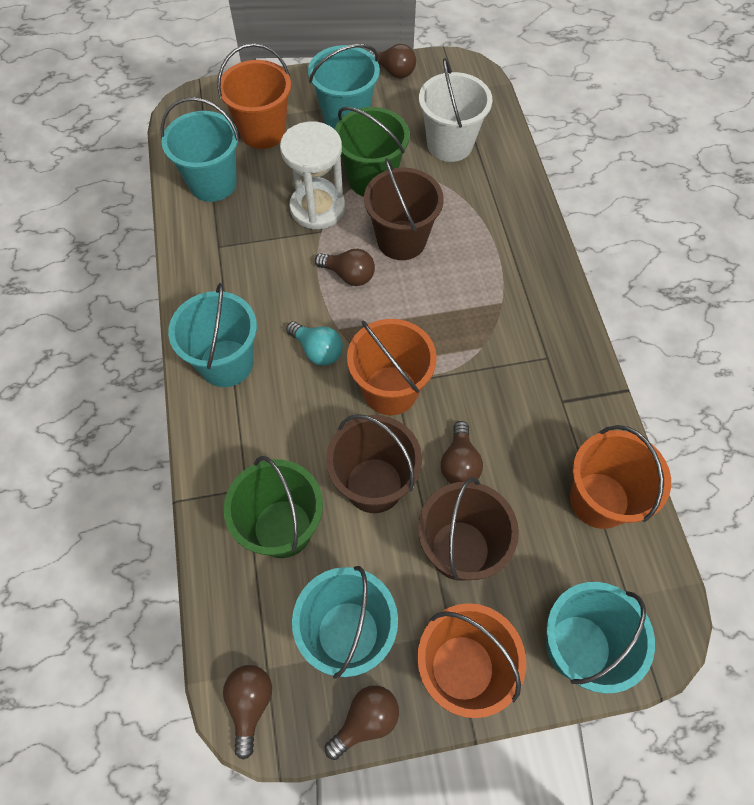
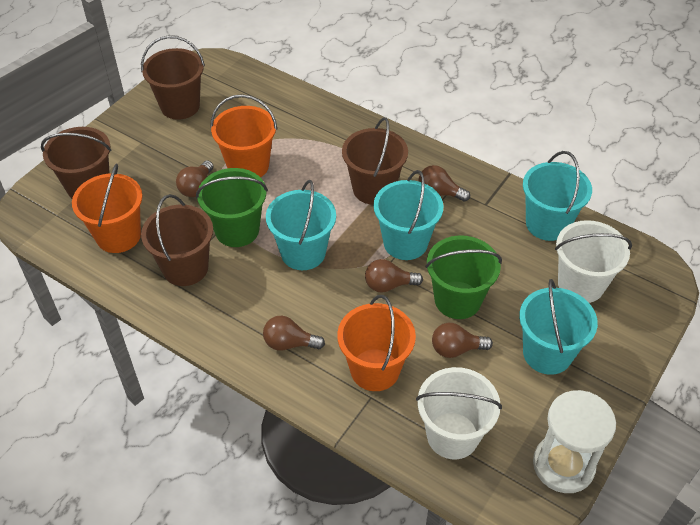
brown bucket: [326,414,422,513] [364,158,444,260] [418,477,519,581] = 3 -> [41,127,111,199] [141,36,205,120] [141,194,213,286] [342,117,408,205] = 4
orange bucket: [217,43,291,149] [347,319,437,415] [417,603,526,718] [570,425,671,529] = 4 -> [72,164,143,253] [210,94,277,177] [337,295,416,391] = 3
turquoise bucket: [160,97,240,202] [168,283,257,387] [292,566,398,679] [308,44,380,129] [546,582,655,694] = 5 -> [266,180,336,270] [374,170,443,260] [519,279,598,375] [523,151,592,241] = 4
turquoise light bulb: [286,321,343,366] = 1 -> none = 0
white bucket: [419,58,493,162] = 1 -> [416,367,502,459] [555,220,632,303] = 2

